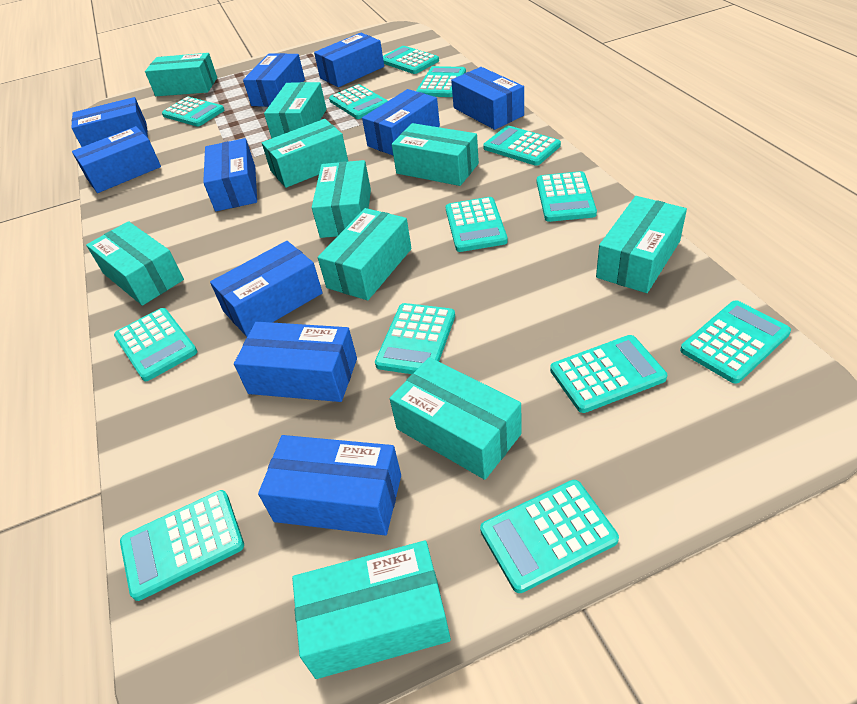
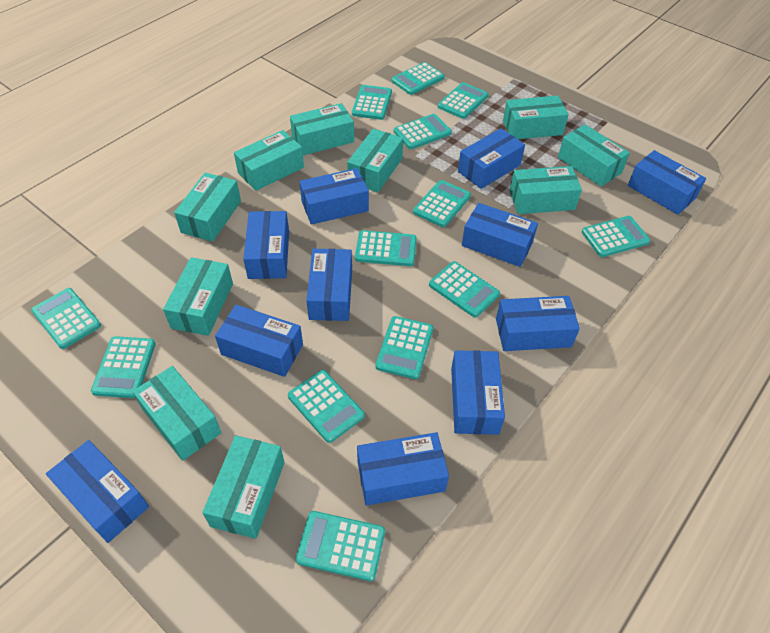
blue box: [71,97,148,147] [72,126,161,193] [203,138,257,211] [210,241,323,337] [234,322,357,402] [243,53,305,107] [258,435,401,535] [314,33,384,87] [362,89,440,155] [451,67,524,130] = 10 -> [46,440,149,543] [215,305,303,377] [243,211,289,279] [299,168,369,225] [306,249,352,321] [357,432,449,506] [451,350,505,435] [458,128,525,189] [462,203,538,267] [496,296,580,351] [628,150,706,215] = 11

